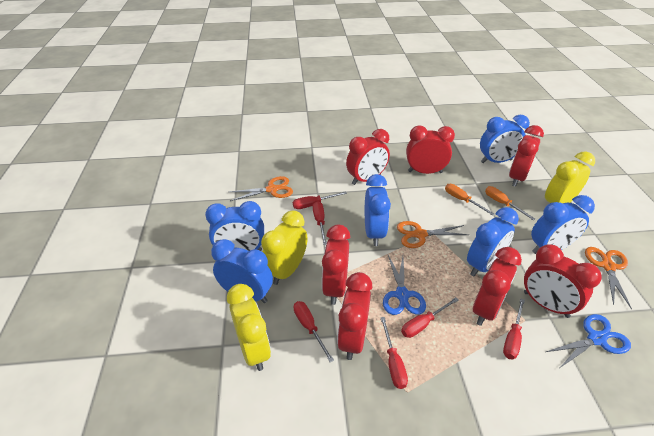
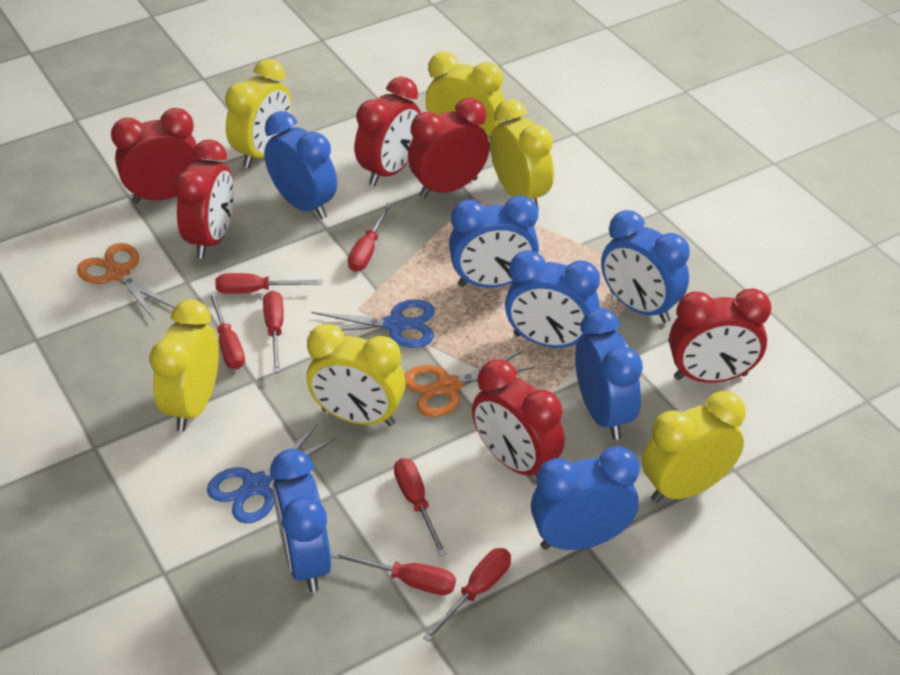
blue clock: [205,201,264,251] [211,239,273,303] [365,174,391,246] [467,207,519,276] [480,115,530,163] [531,195,595,254] = 6 -> [264,111,337,219] [270,449,331,592] [449,195,539,288] [505,250,600,348] [531,446,640,550] [575,308,643,440] [601,210,690,323] = 7
orange scissors: [229,176,293,201] [397,221,469,248] [585,247,632,309] = 3 -> [77,243,175,319] [405,350,534,417] = 2
orange screwdriver: [445,184,494,215] [485,186,535,220] = 2 -> none = 0
red clock: [322,225,350,305] [337,272,372,360] [346,129,390,185] [406,125,455,174] [473,247,522,326] [509,125,544,187] [524,244,602,318] = 7 -> [111,108,201,203] [174,140,234,258] [355,77,421,186] [408,98,489,198] [472,359,565,477] [669,288,771,383] = 6
red screwdriver: [293,191,347,209] [294,301,334,362] [313,201,327,245] [380,317,408,389] [401,297,458,338] [503,298,525,359] = 6 -> [208,291,245,369] [215,273,322,294] [263,291,284,373] [331,551,456,595] [348,203,392,272] [394,458,447,556] [423,548,511,642] = 7
yellow clock: [227,284,271,371] [261,210,307,285] [545,151,595,203] = 3 -> [149,299,219,431] [225,59,292,168] [307,324,406,426] [426,52,504,146] [490,99,554,210] [642,391,746,503] = 6

